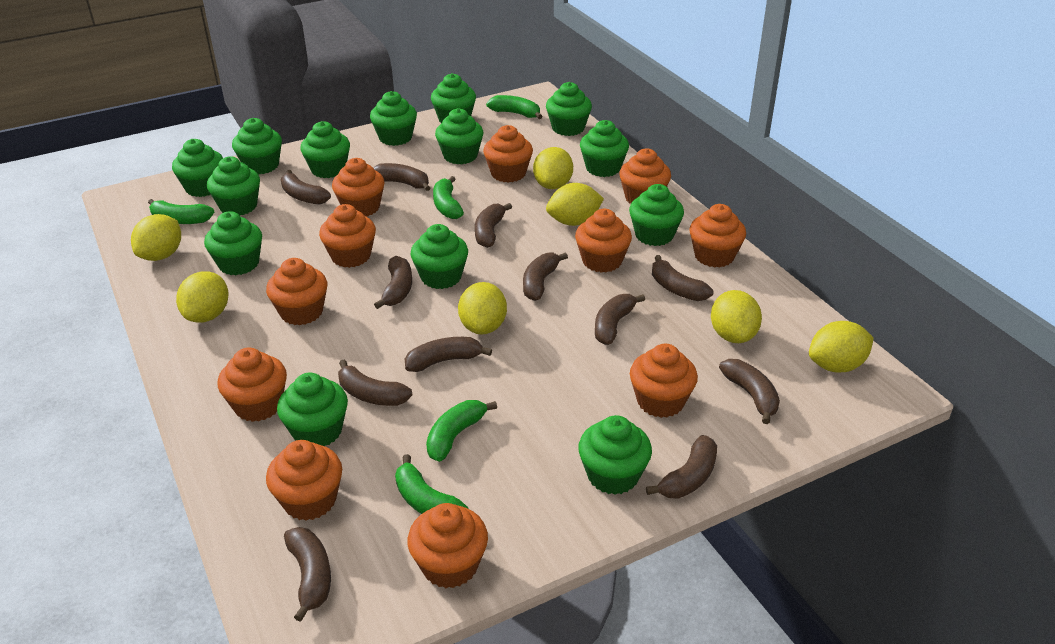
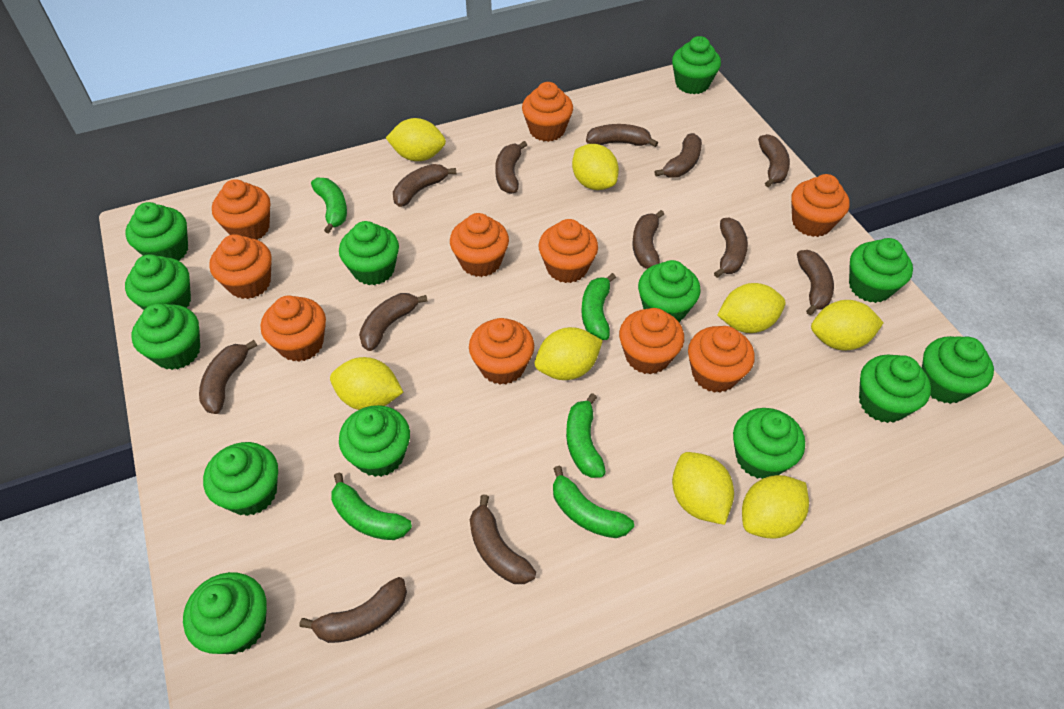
green cupcake: [172,139,223,197] [204,211,262,275] [207,157,260,215] [232,118,282,174] [277,373,348,446] [300,121,350,178] [370,91,417,146] [410,224,468,289] [431,73,476,123] [435,108,483,164] [546,82,592,136] [578,415,652,495] [580,120,629,177] [629,184,684,246] = 14 -> [125,202,188,261] [125,254,191,310] [132,303,200,370] [183,572,267,654] [203,442,278,516] [339,221,399,285] [339,405,410,477] [638,260,701,322] [672,36,721,94] [733,408,805,479] [849,238,913,303] [859,355,931,423] [922,336,994,404] = 13
orange cupcake: [218,347,287,422] [266,258,327,325] [266,440,342,521] [319,204,376,268] [332,158,385,216] [407,503,488,588] [483,125,533,183] [575,209,632,273] [619,149,671,204] [630,343,698,418] [690,204,746,268] = 11 -> [209,234,271,299] [212,179,270,240] [261,295,326,362] [450,213,509,277] [469,318,534,385] [522,82,573,142] [539,219,598,283] [619,308,684,375] [688,326,755,393] [791,174,850,237] = 10
yellow lemon: [131,214,181,261] [176,271,229,323] [458,282,507,335] [533,147,573,189] [546,183,604,226] [711,290,762,343] [809,321,874,372] = 7 -> [330,357,403,410] [386,118,446,161] [535,327,603,380] [572,144,619,190] [672,452,734,525] [717,283,785,333] [742,475,809,539] [811,300,883,350] = 8

